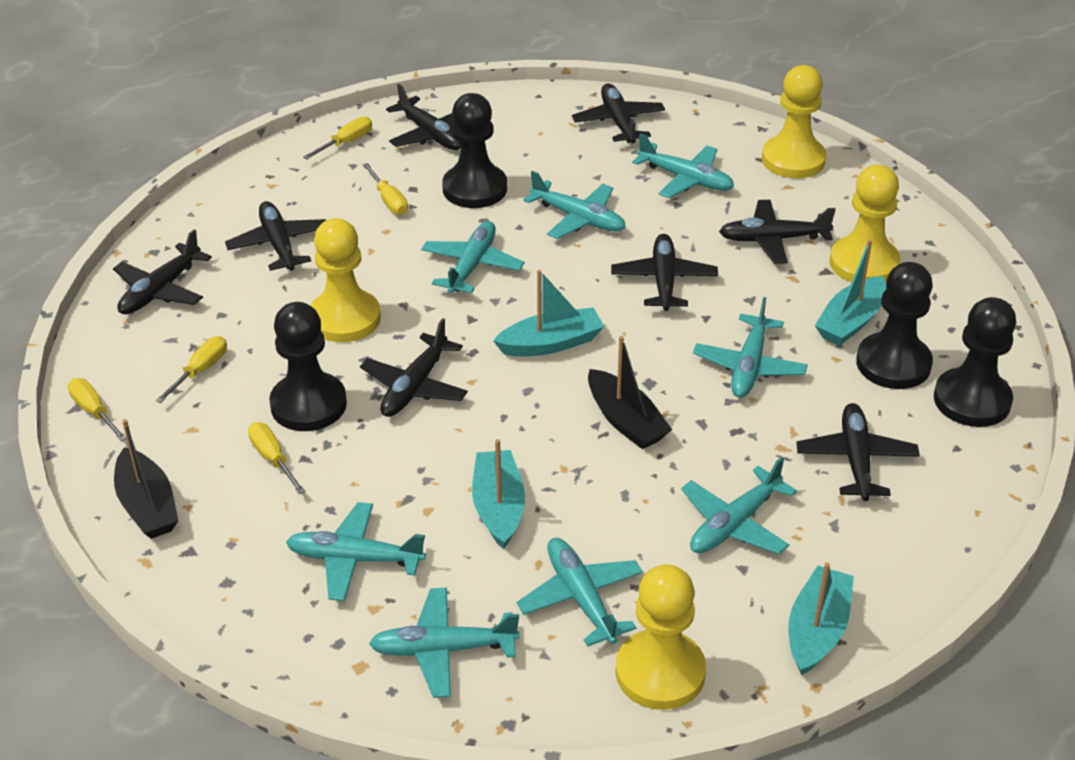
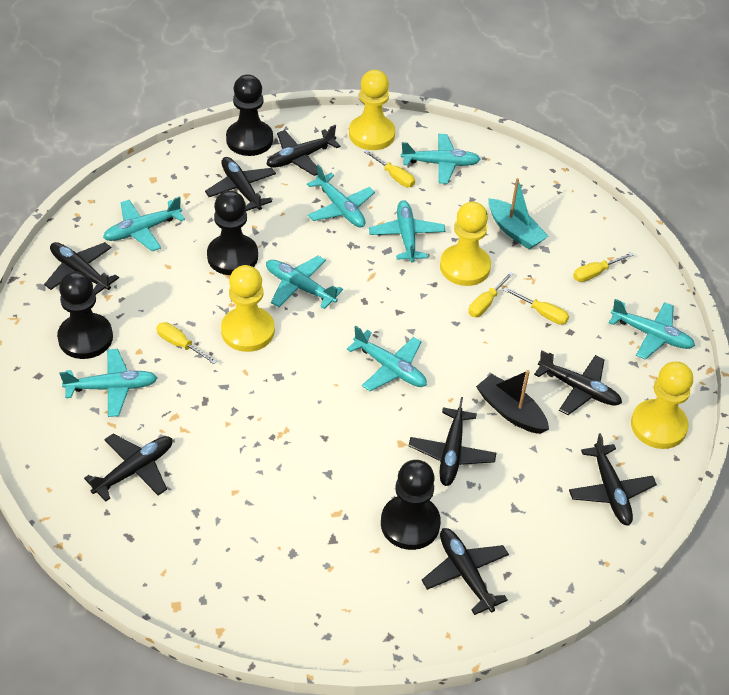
black boat: [114,419,178,539] [588,336,672,449] = 2 -> [476,370,549,434] = 1
turquoise boat: [472,439,525,549] [493,270,604,357] [789,563,854,675] [815,239,886,346] = 4 -> [489,178,548,249] = 1

